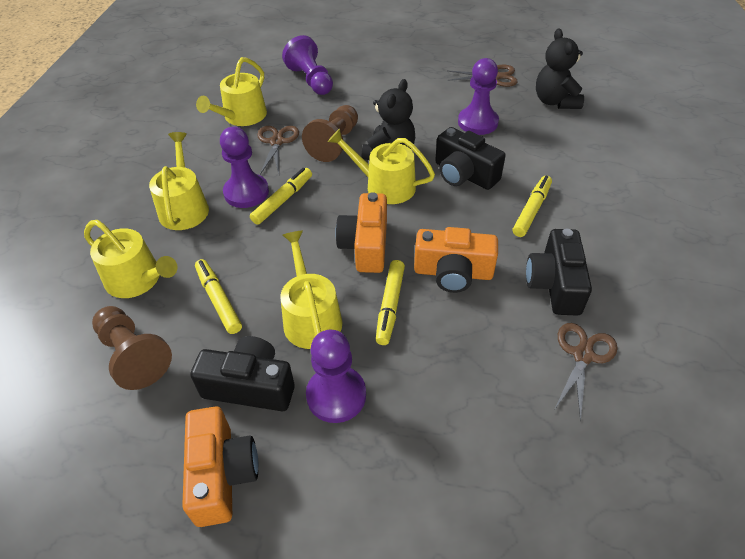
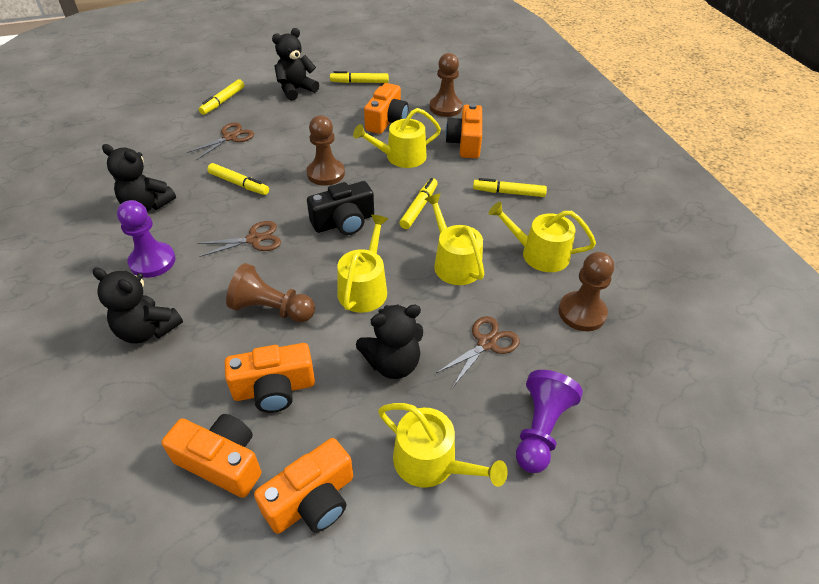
black camera: [190,336,295,411] [435,127,506,190] [526,229,592,316] = 3 -> [307,181,374,235] = 1
black teddy bear: [362,79,415,160] [536,29,584,109] = 2 -> [93,267,183,343] [102,144,176,211] [272,28,319,101] [356,304,423,379] = 4
brown pawn: [92,306,172,390] [302,105,358,162] = 2 -> [226,263,315,322] [307,115,345,186] [430,53,463,117] [558,252,614,331] = 4
orange camera: [182,406,258,527] [335,192,387,273] [414,227,498,293] = 3 -> [162,414,261,498] [225,343,315,413] [254,438,353,534] [364,83,409,134] [445,103,482,158] = 5
purple pawn: [220,127,269,208] [282,35,333,95] [306,330,366,423] [458,58,499,135] = 4 -> [117,200,176,278] [516,370,583,473] = 2
yellow marker: [195,259,242,334] [250,168,312,225] [376,260,405,345] [513,175,552,237] = 4 -> [199,79,244,115] [207,163,269,195] [330,71,389,83] [399,178,438,229] [473,178,547,197] = 5

